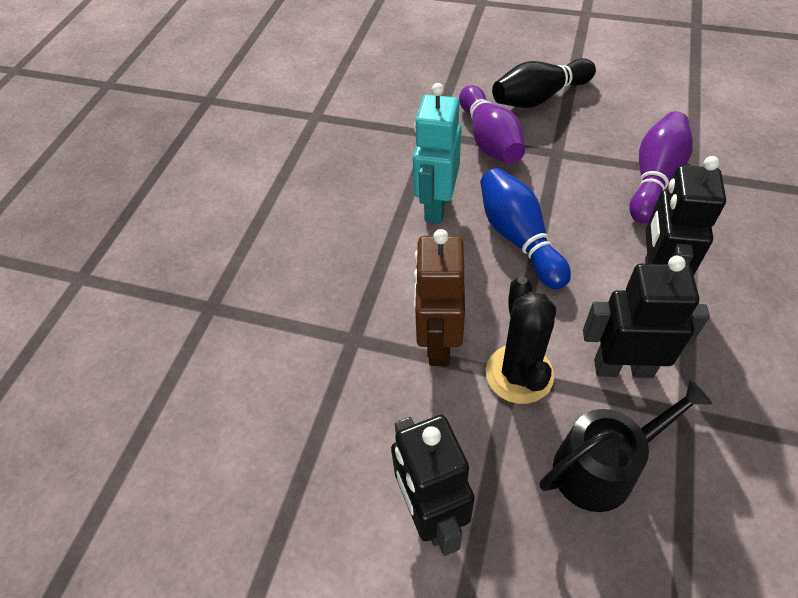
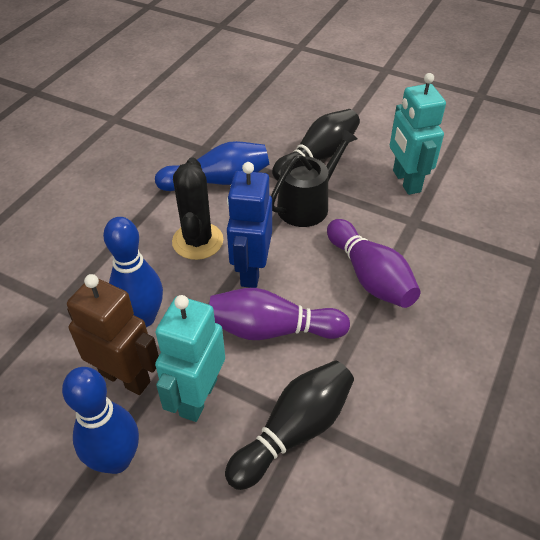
black bowling pin: [492,58,596,108] = 1 -> [225,360,354,490] [272,109,360,181] = 2
black robot: [391,415,475,556] [583,256,710,378] [645,156,726,275] = 3 -> none = 0
blue bowling pin: [480,168,571,289] = 1 -> [62,367,139,474] [103,217,163,327] [155,141,269,191] = 3
blue robot: none = 0 -> [227,162,272,288] = 1
turquoise robot: [413,83,461,224] = 1 -> [155,295,225,422] [390,73,446,195] = 2

